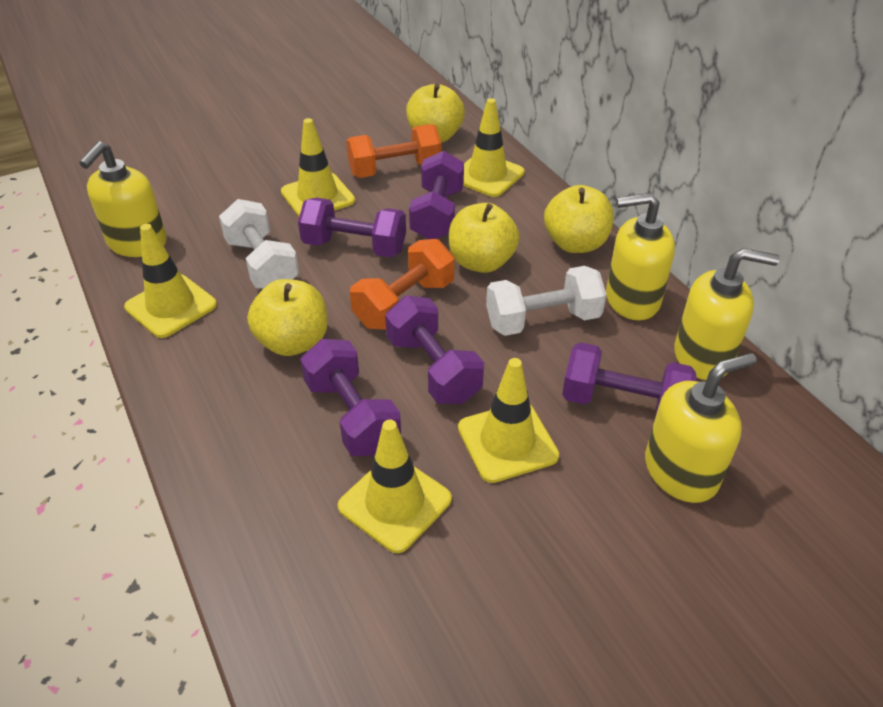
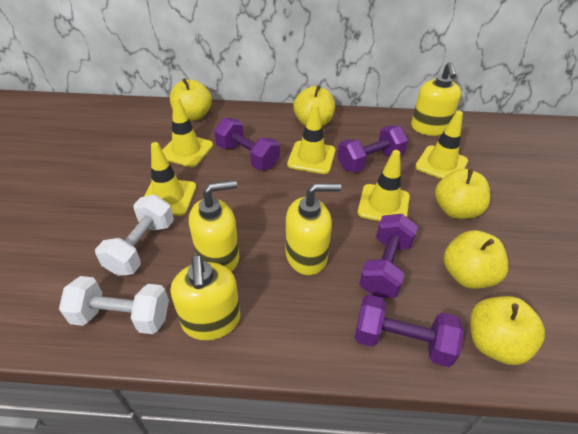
orange dumbbell: [346,124,441,178] [350,239,454,330] = 2 -> none = 0
purple dumbbell: [298,198,406,257] [300,339,401,456] [385,296,484,404] [409,151,464,239] [562,342,697,414] = 5 -> [214,118,280,170] [337,125,408,172] [355,294,464,367] [359,214,418,298] = 4
yellow apple: [247,279,328,356] [406,84,465,143] [449,203,519,273] [544,185,614,253] = 4 -> [170,78,212,121] [293,85,335,127] [435,169,490,219] [444,230,508,289] [470,296,545,365] = 5

